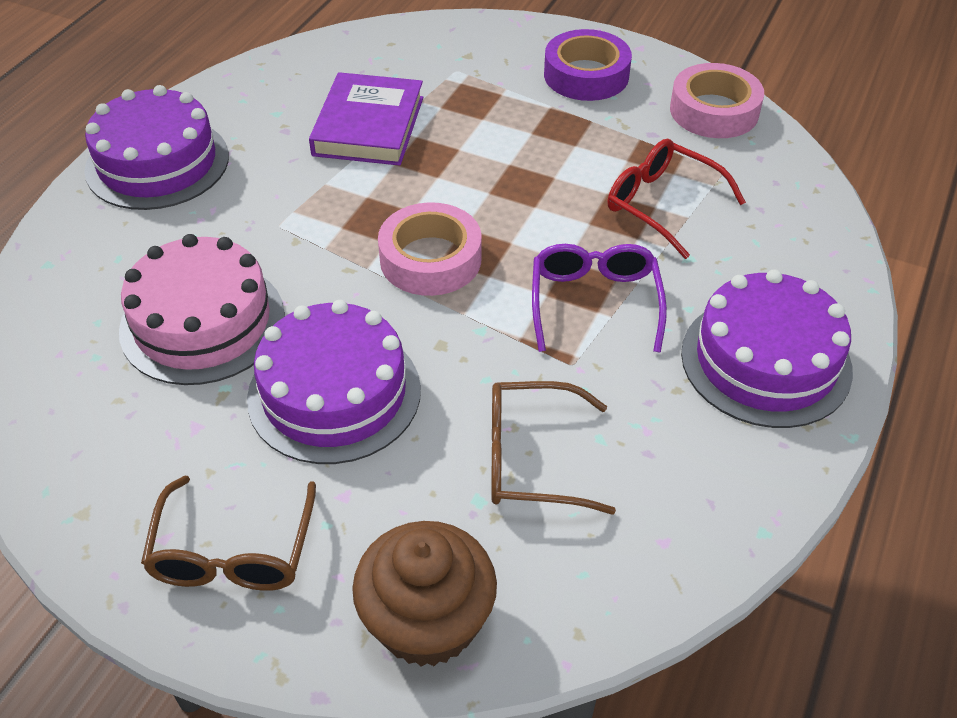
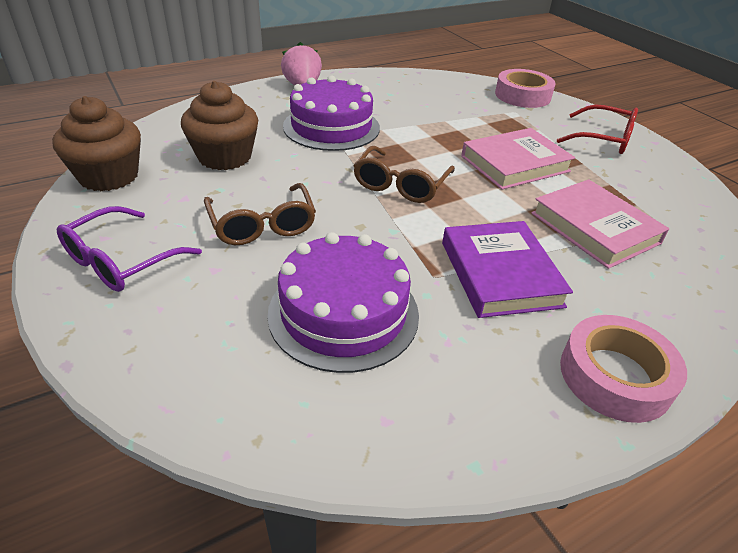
brown cupcake: [352,521,497,667] = 1 -> [52,96,141,191] [181,81,258,170] = 2
pink book: none = 0 -> [461,128,575,190] [531,179,669,269] = 2
pink cake: [119,234,285,385] = 1 -> none = 0
pink strawberry: none = 0 -> [281,42,322,86] = 1
purple cake: [84,85,229,210] [247,300,421,464] [681,269,853,428] = 3 -> [267,232,419,373] [283,75,380,151] = 2
purple tape: [544,29,632,101] = 1 -> none = 0

